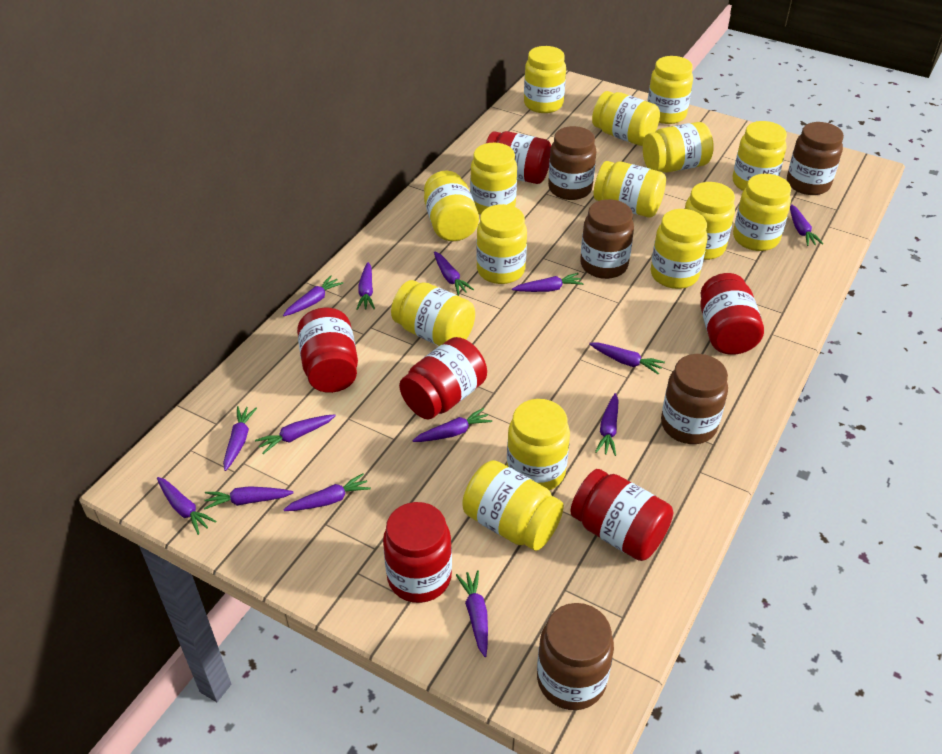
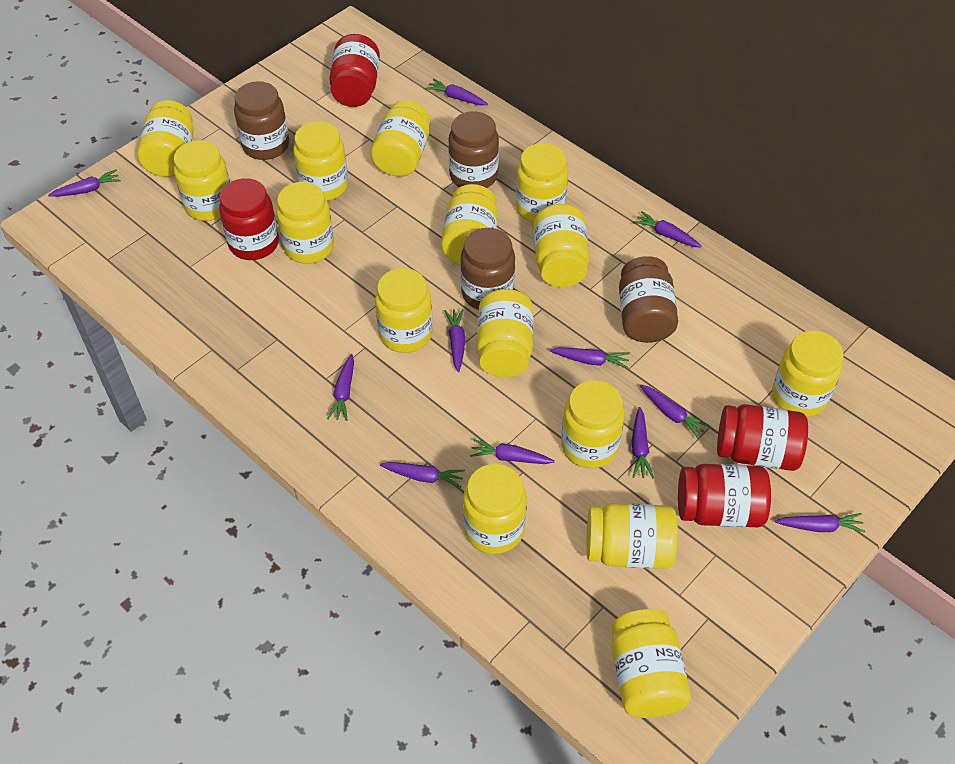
brown jar: [537,603,614,710] [548,126,596,200] [580,199,634,279] [661,354,728,444] [787,122,844,195] = 5 -> [234,81,289,160] [448,111,499,188] [460,228,515,310] [619,256,678,343] = 4
purple carrot: [157,477,216,535] [204,486,294,510] [223,406,257,471] [255,414,336,454] [283,275,343,316] [283,474,371,511] [356,262,375,310] [412,408,492,442] [434,251,474,296] [456,570,488,657] [512,273,584,292] [589,342,665,375] [595,393,619,456] [790,204,823,246] = 14 -> [48,170,121,197] [327,354,354,421] [380,462,465,488] [426,79,488,105] [444,309,465,372] [470,439,555,464] [550,347,630,369] [631,407,654,478] [633,211,702,248] [640,384,710,438] [775,513,865,533] = 11
red jar: [297,308,358,393] [383,502,452,603] [399,337,487,420] [486,131,551,184] [570,469,673,561] [700,273,764,355] = 6 -> [219,178,279,260] [329,34,380,107] [678,464,771,527] [717,404,808,471] = 4

